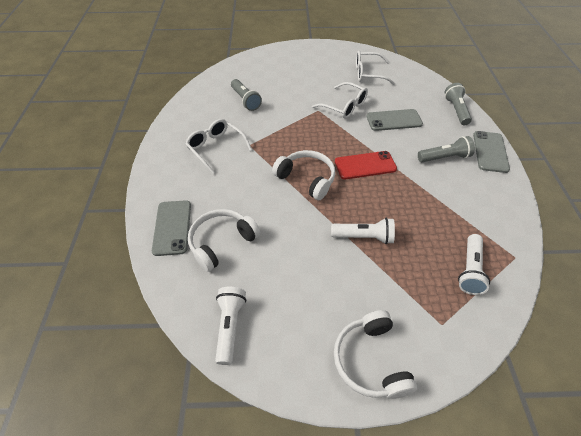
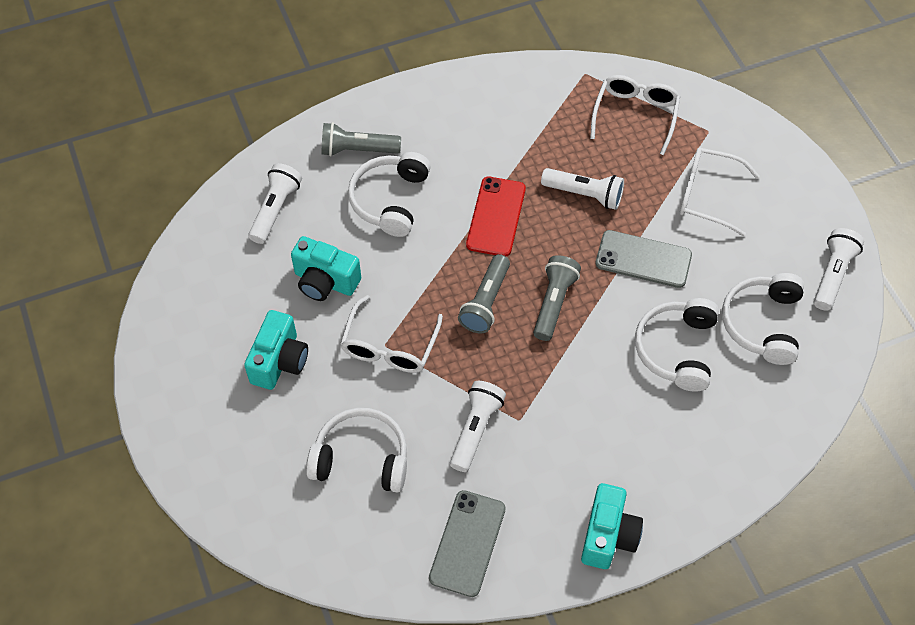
grey phone: [152,200,191,256] [366,109,423,131] [473,131,510,173] = 3 -> [429,490,506,597] [595,230,692,288] = 2
turquoise camera: none = 0 -> [244,310,308,390] [291,236,361,301] [581,483,643,569] = 3
white flashlight: [215,287,246,365] [331,218,395,244] [458,234,490,295] = 3 -> [248,163,302,244] [450,381,506,472] [541,168,624,210] [814,228,864,311] = 4
white headphones: [188,209,260,272] [272,150,335,200] [334,310,417,399] = 3 -> [306,408,407,493] [348,152,431,237] [635,298,719,392] [722,273,804,365] = 4

